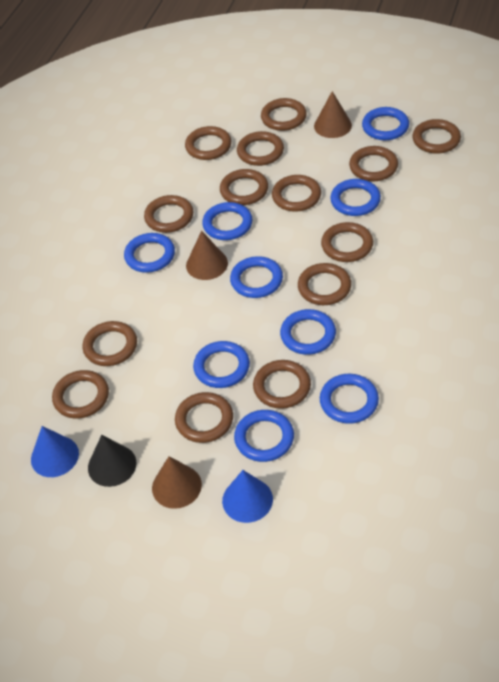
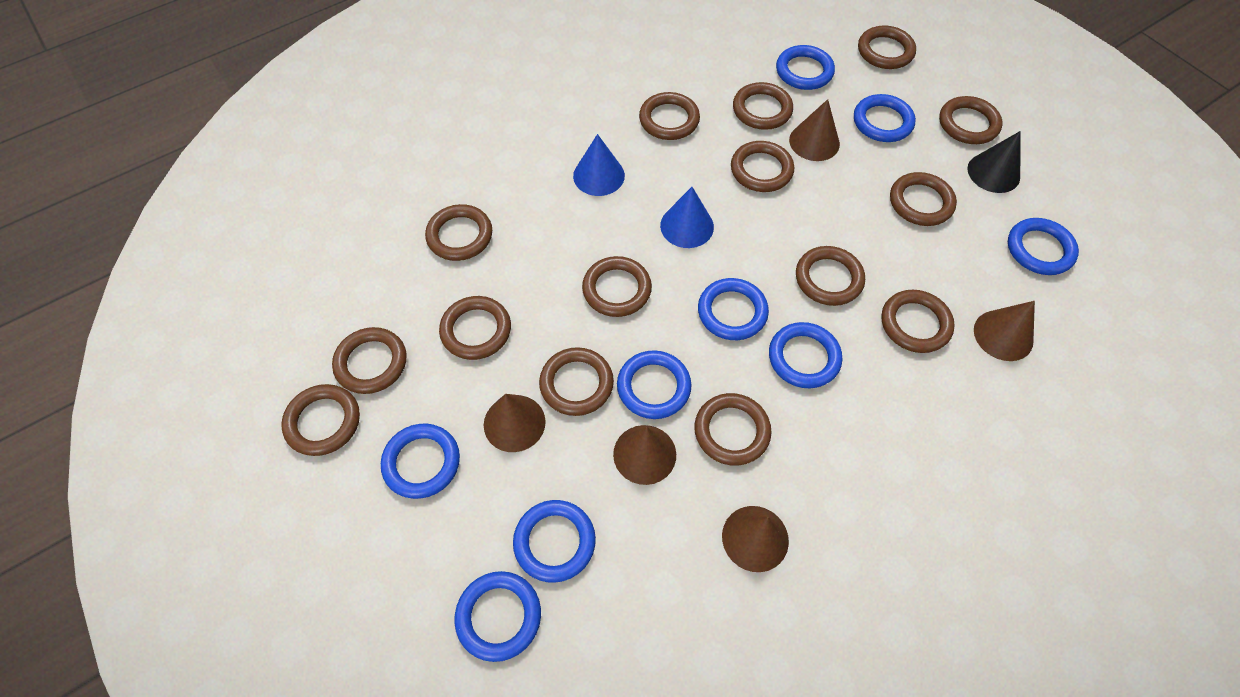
brown cone: [152,456,202,509] [186,231,228,280] [314,91,352,138] = 3 -> [484,394,546,452] [613,425,676,485] [722,506,789,572] [789,99,840,161] [974,301,1035,361] = 5
brown ring: [52,370,109,419] [83,321,137,366] [144,195,193,233] [175,392,233,443] [185,126,231,160] [220,169,268,205] [237,131,284,166] [253,360,311,409] [261,98,307,131] [272,175,321,212] [298,263,351,305] [321,222,373,262] [349,146,398,181] [413,119,461,154] = 14 -> [281,384,360,456] [332,327,407,394] [425,204,492,261] [439,296,511,360] [539,347,614,416] [582,256,652,317] [639,92,700,140] [694,393,772,466] [731,141,794,192] [733,82,793,130] [796,246,865,306] [858,25,916,69] [881,290,955,353] [890,172,957,226] [939,96,1003,144] = 15

